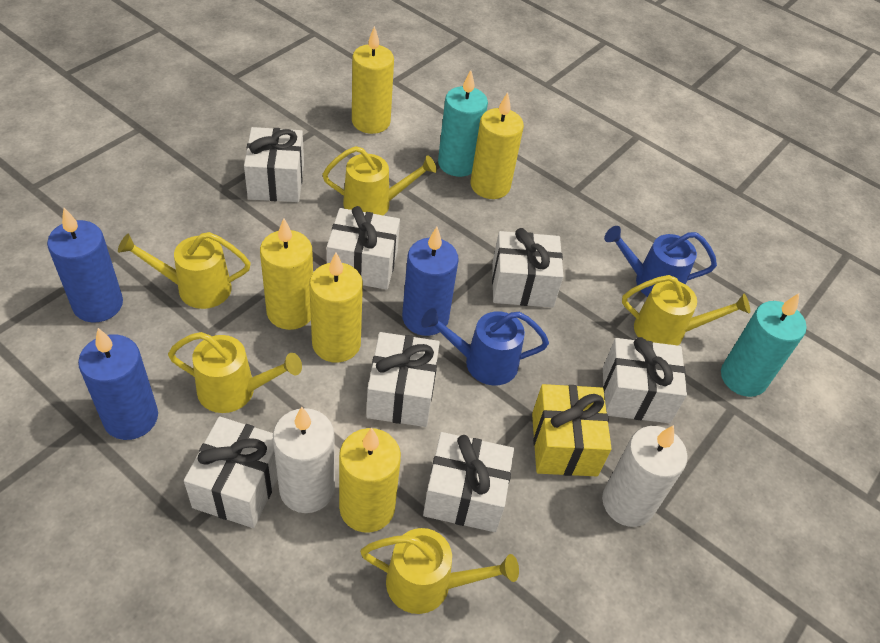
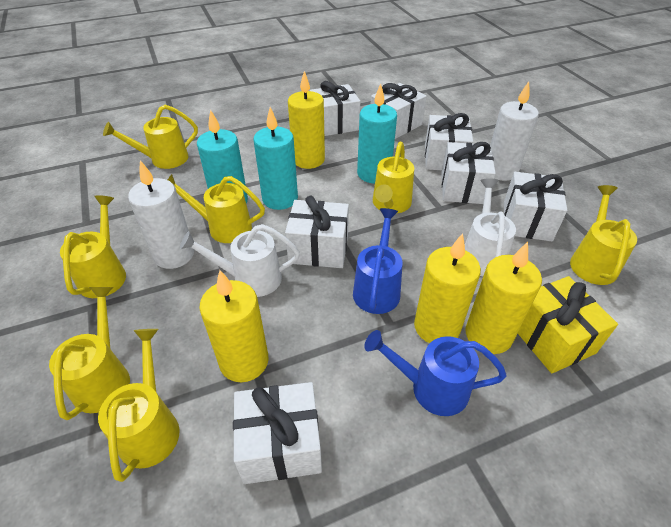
blue candle: [47,208,123,322] [78,328,158,440] [402,227,459,336] = 3 -> none = 0
turquoise candle: [438,70,488,177] [721,293,807,397] = 2 -> [197,109,248,204] [253,107,298,210] [357,84,397,183] = 3
white watering can: none = 0 -> [180,224,300,297] [465,178,516,276] = 2
yellow candle: [260,218,313,330] [309,252,363,363] [339,428,401,533] [352,26,394,134] [471,92,524,199] = 5 -> [199,270,269,382] [288,71,325,169] [414,233,481,343] [465,242,542,354] = 4
yellow watering can: [118,232,251,309] [168,332,302,413] [322,146,437,215] [360,528,519,614] [622,275,750,346] = 5 -> [49,287,130,420] [60,195,126,298] [98,329,180,482] [103,105,198,169] [168,174,265,243] [373,142,414,214] [570,185,637,285] = 7

